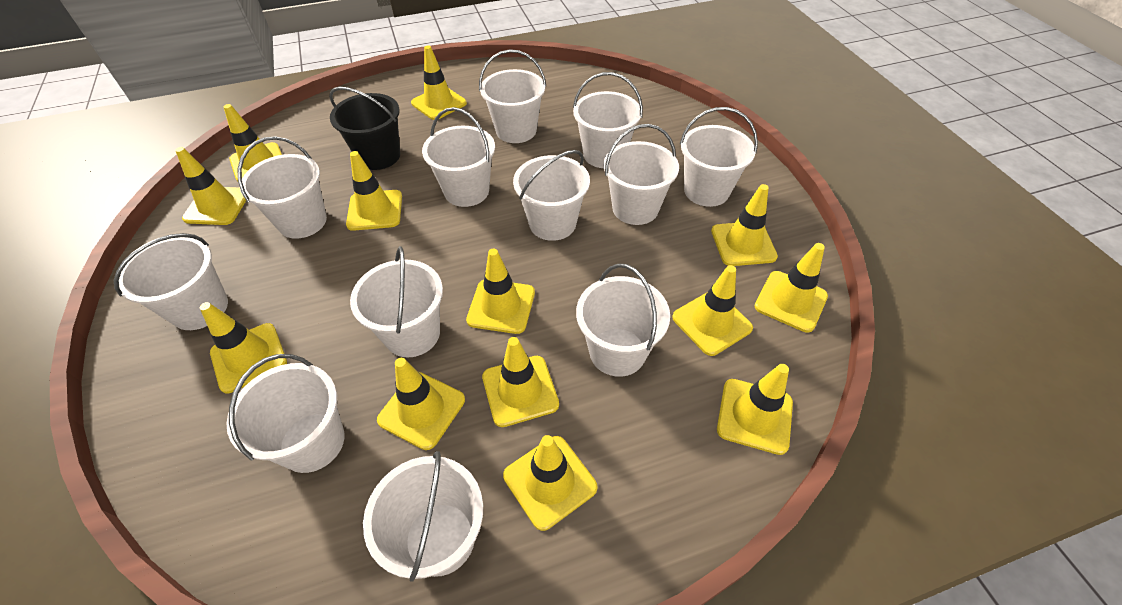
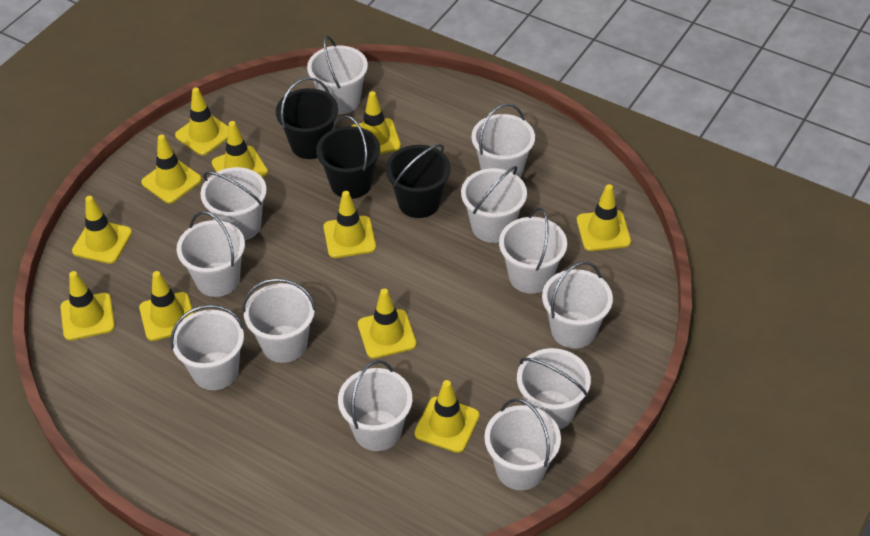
black bucket: [329,87,400,170] = 1 -> [276,77,338,159] [316,115,380,199] [386,144,451,218] = 3
yellow traffic cone: [175,147,246,225] [200,302,287,394] [224,104,282,182] [346,151,402,231] [377,358,465,450] [411,45,467,120] [466,249,535,334] [482,337,559,427] [503,435,597,531] [672,265,753,356] [711,184,778,266] [717,364,793,455] [755,243,828,333] = 13 -> [60,271,115,341] [72,196,132,264] [139,271,193,341] [141,134,202,203] [175,87,228,155] [212,121,268,178] [324,191,376,258] [352,91,401,154] [358,288,417,359] [414,380,480,453] [577,184,631,251] = 11

